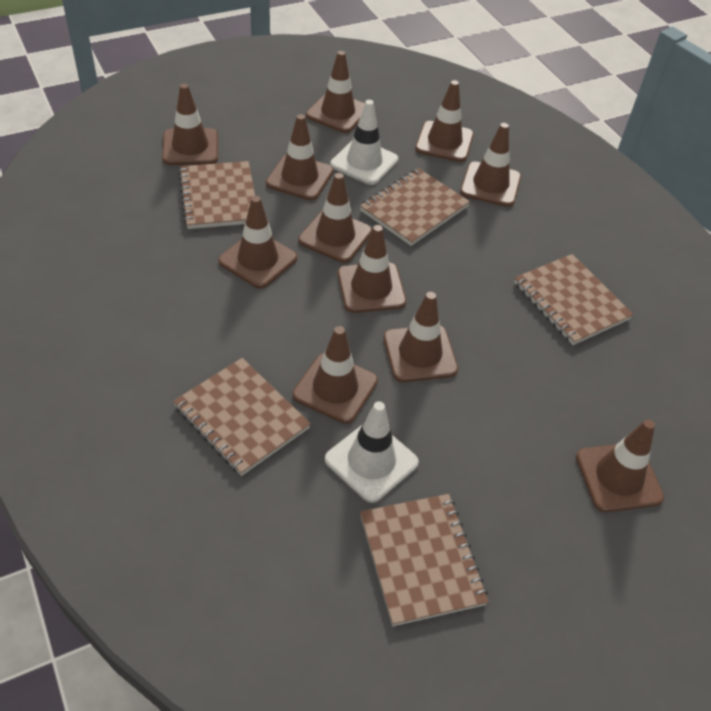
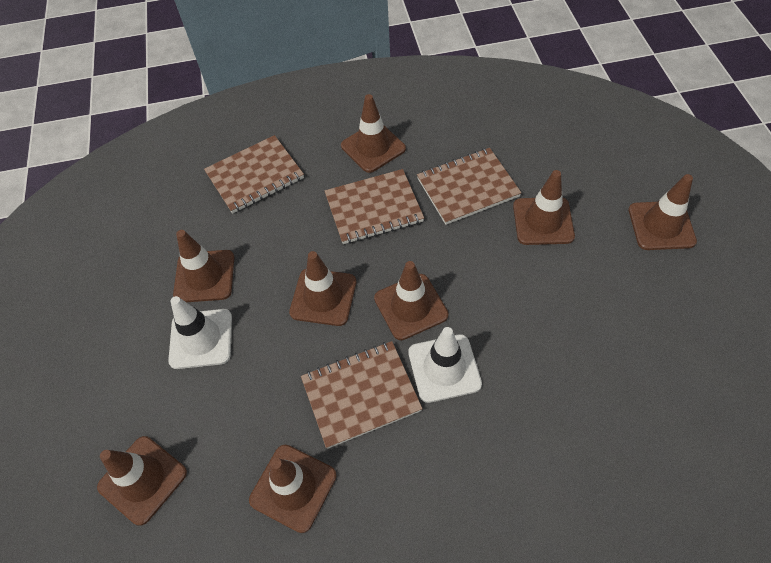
brown notebook: [173,358,311,476] [178,161,255,229] [360,168,470,246] [360,494,489,626] [514,254,634,345] = 5 -> [204,135,304,214] [301,341,423,449] [324,169,424,244] [417,148,522,225] = 4
brown traffic cone: [162,84,218,165] [218,196,297,289] [266,114,334,200] [292,326,378,424] [298,173,372,263] [306,51,365,133] [337,225,406,313] [383,292,458,382] [415,80,474,162] [460,123,521,207] [576,419,664,512] = 11 -> [97,436,187,526] [173,230,234,302] [249,445,337,533] [289,251,356,326] [341,94,406,173] [374,261,449,340] [513,170,575,245] [629,174,697,250] = 8

